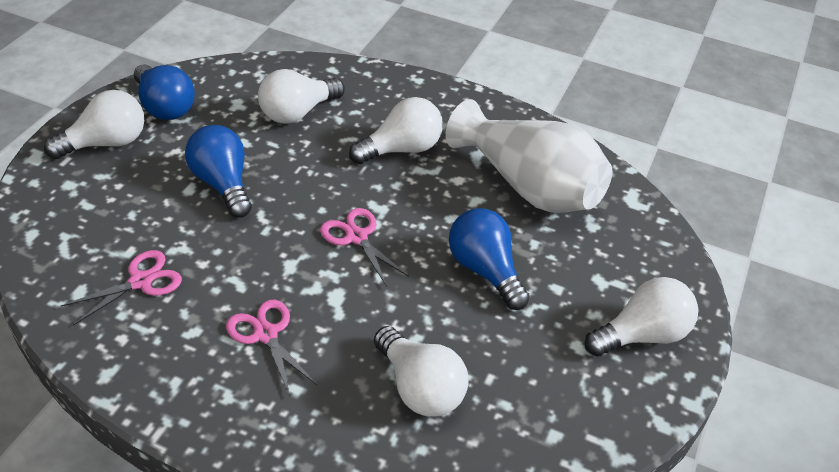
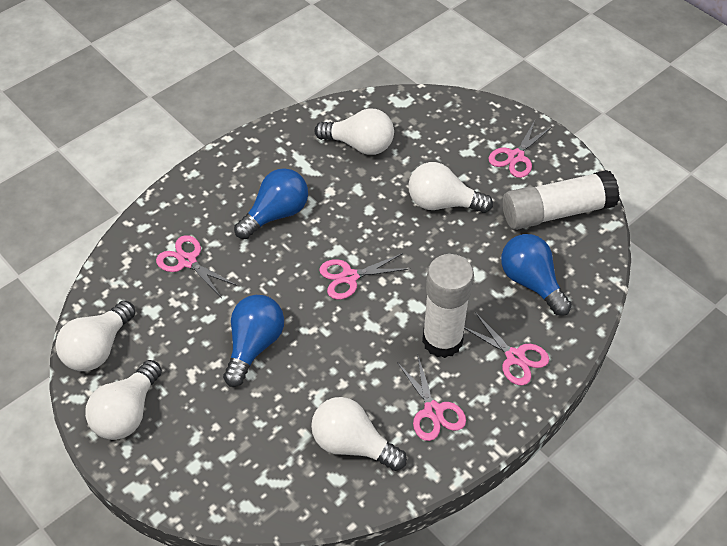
pink scissors: [61,250,182,325] [226,300,317,396] [320,208,409,286] = 3 -> [156,235,237,298] [319,253,408,299] [397,356,466,441] [464,312,549,386] [488,121,552,178] = 5
white glue stick: none = 0 -> [422,254,474,358] [503,170,619,230] = 2
white vase: [446,99,612,213] = 1 -> none = 0

